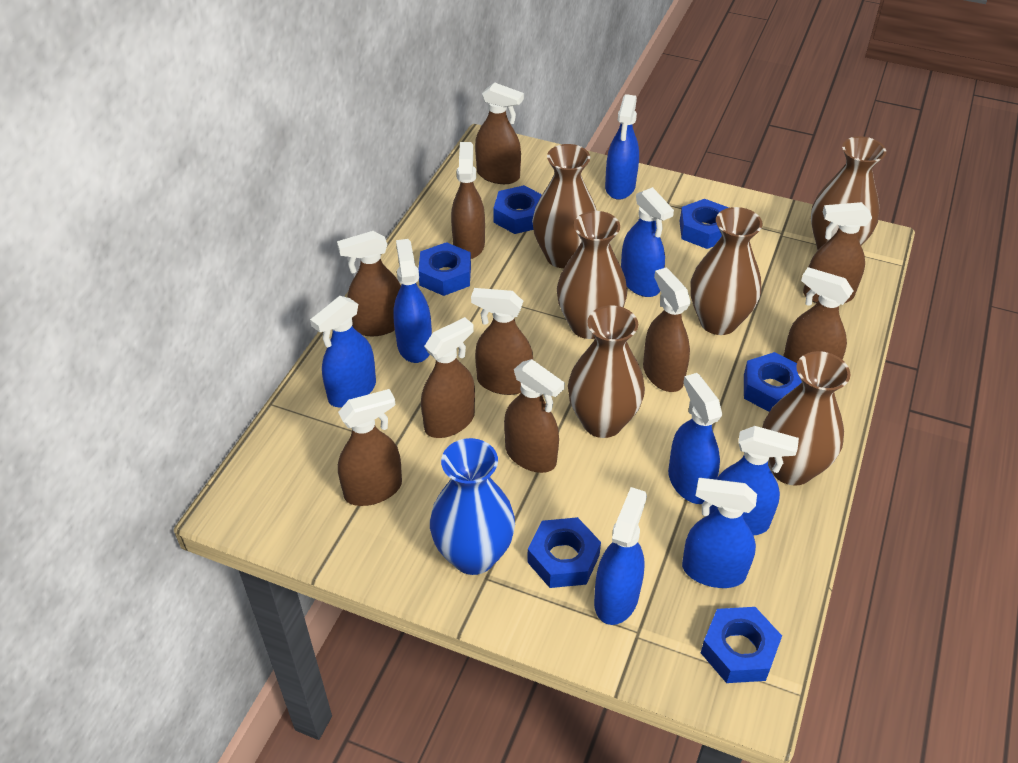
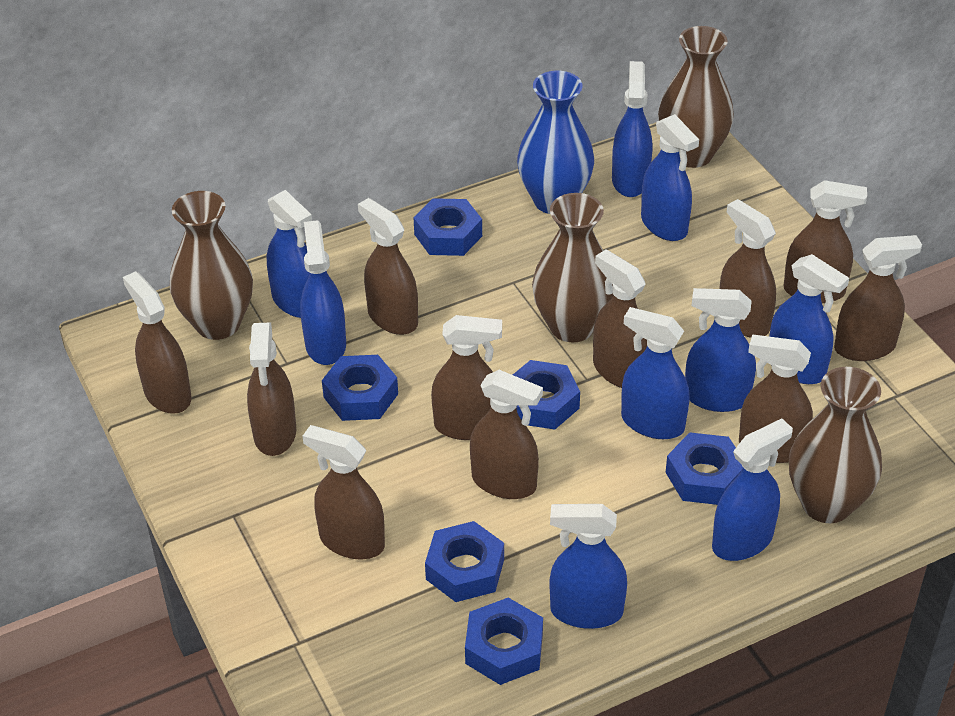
blue spray bottle: [310,296,376,407] [393,239,432,363] [594,487,647,625] [605,94,639,200] [621,187,674,297] [668,373,722,504] [682,478,757,588] [709,426,799,535] = 8 -> [267,190,312,318] [300,220,346,365] [550,504,627,629] [612,61,652,197] [621,307,690,439] [641,114,699,241] [685,288,756,412] [712,419,793,561] [769,254,849,384] = 9
brown spray bottle: [337,231,401,336] [338,389,402,506] [421,317,475,438] [451,142,485,259] [471,288,533,395] [475,82,524,184] [504,359,565,473] [643,268,691,392] [783,267,853,363] [803,202,872,303] = 10 -> [123,271,192,414] [247,323,296,456] [302,425,385,560] [358,198,418,335] [431,315,502,440] [470,370,543,499] [593,250,647,388] [719,199,776,338] [739,334,813,463] [784,180,867,303] [834,235,922,361] = 11
brown vase: [532,144,597,268] [557,211,627,339] [568,305,645,438] [690,207,762,335] [762,351,850,486] [811,136,886,250] = 6 -> [170,191,253,340] [532,193,613,342] [658,26,734,168] [789,367,882,523] = 4

